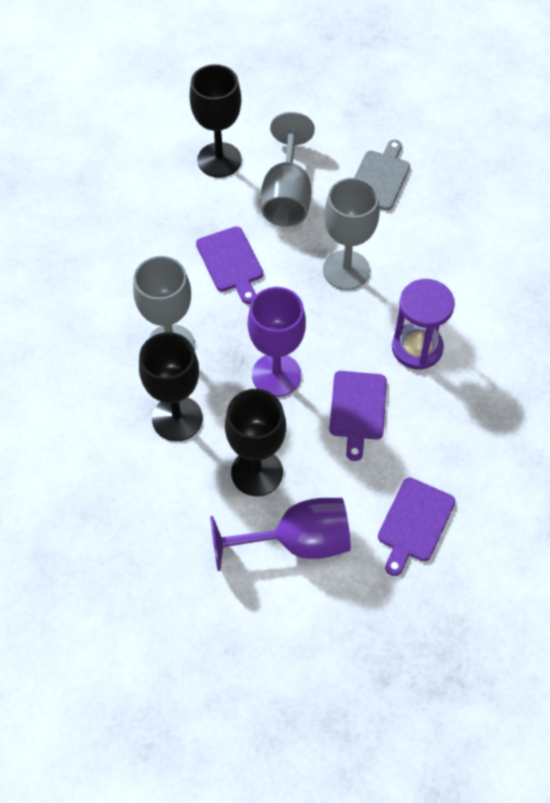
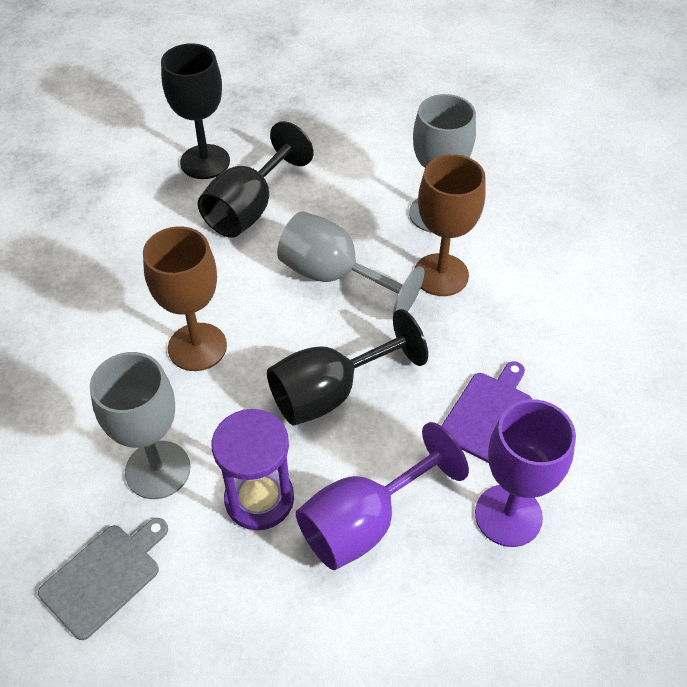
brown goblet: none = 0 -> [143,226,227,371] [414,154,486,296] = 2
purple cutting board: [196,226,263,304] [329,371,387,461] [378,477,455,576] = 3 -> [442,361,532,463] = 1

